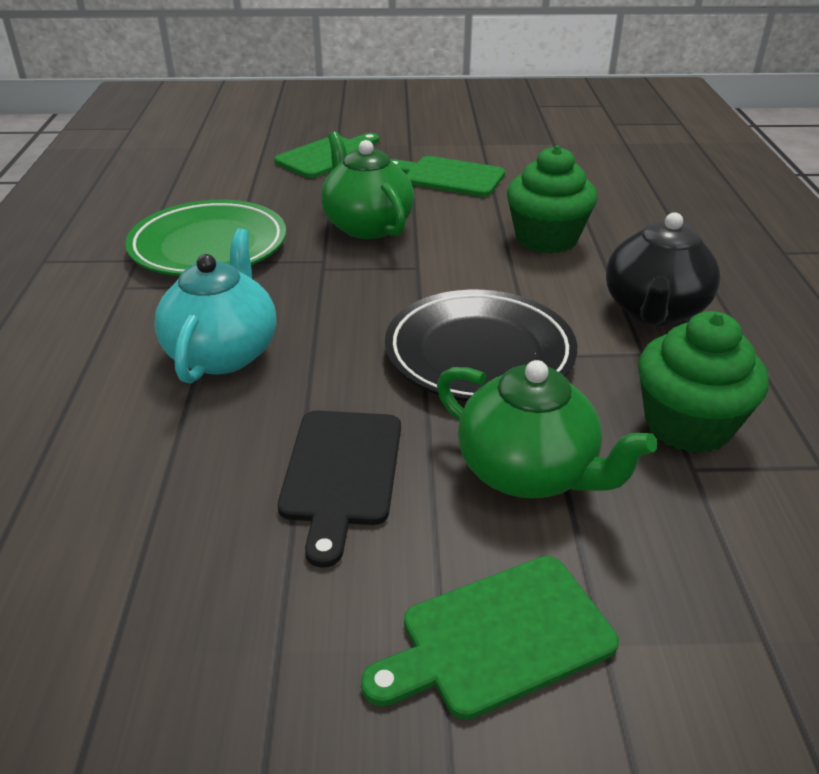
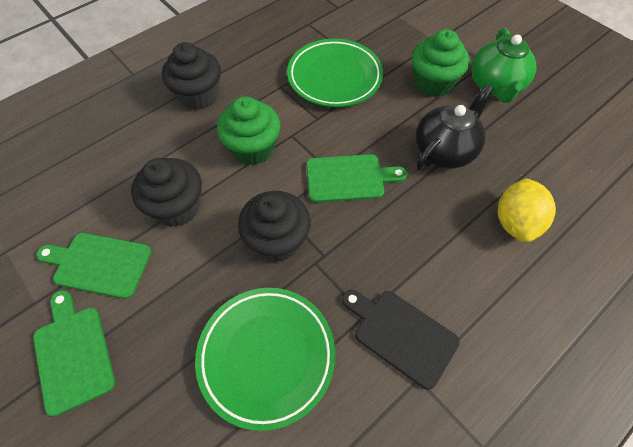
black cupcake: none = 0 -> [131,158,202,227] [162,42,221,110] [238,191,311,262] = 3
black plate: [385,290,577,401] = 1 -> none = 0
green plate: [125,200,286,276] = 1 -> [195,288,336,431] [287,39,383,107] = 2
green teapot: [321,131,414,239] [437,360,657,498] = 2 -> [472,28,536,103] = 1
turquoise teapot: [154,228,276,383] = 1 -> none = 0
yellow lemon: none = 0 -> [498,178,556,242] = 1

